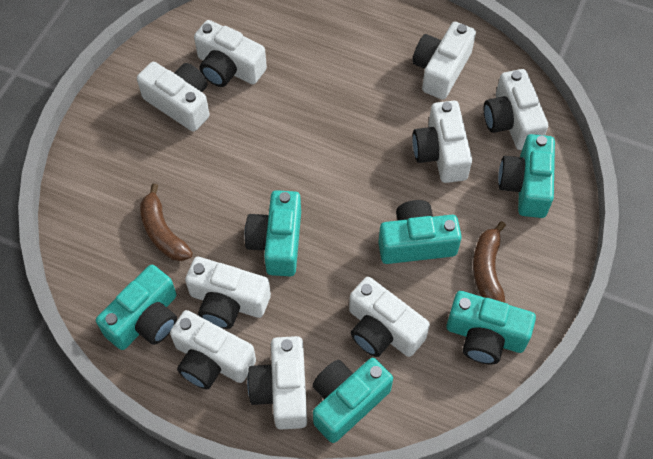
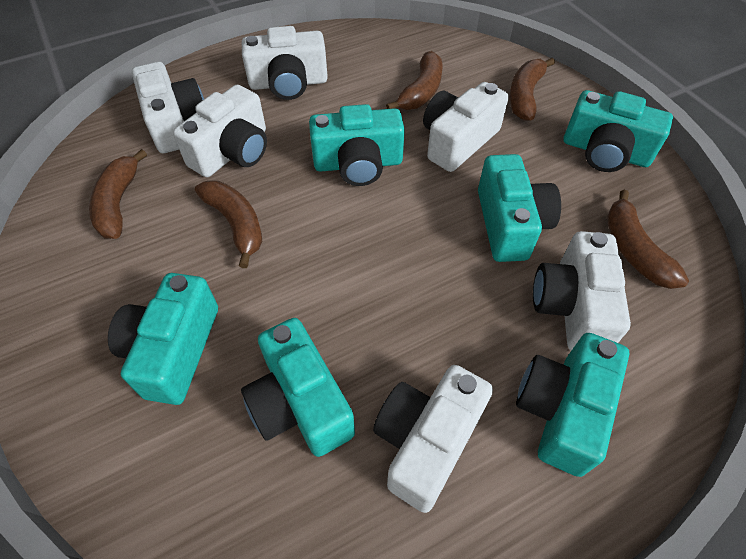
brown banana: [140,184,193,261] [473,221,506,303] = 2 -> [89,149,147,239] [195,181,262,268] [386,51,442,110] [509,58,555,120] [607,190,689,289] = 5
white camera: [137,62,210,132] [170,310,256,389] [185,257,271,329] [194,20,267,87] [247,336,307,429] [349,277,430,357] [412,22,476,99] [412,101,472,183] [484,69,548,150] = 9 -> [132,62,204,153] [173,85,267,177] [242,26,328,100] [373,365,493,513] [423,82,509,172] [533,231,631,351] = 6

